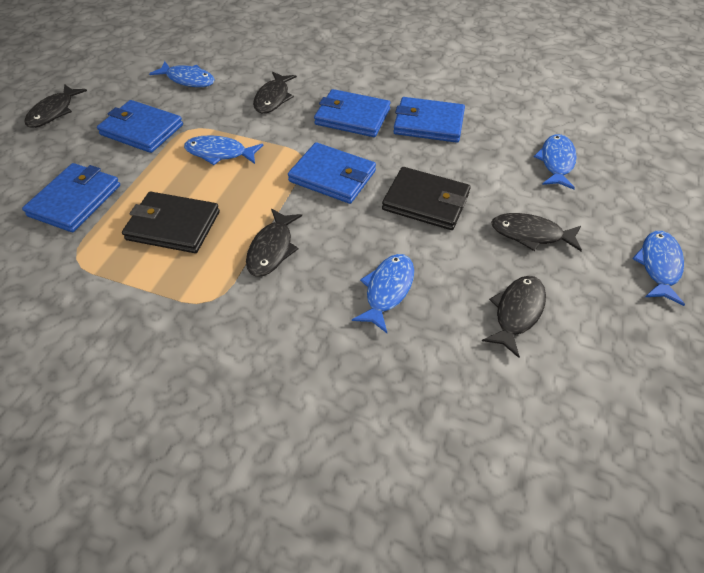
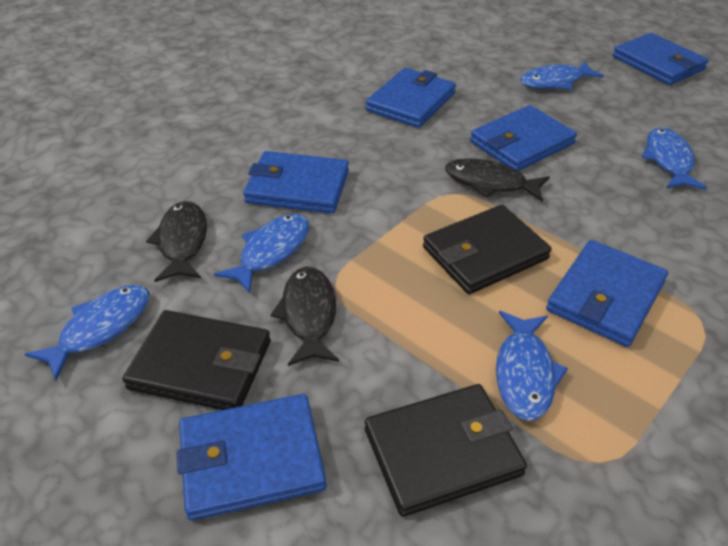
black fish: [25,84,87,128] [246,209,302,276] [253,72,297,113] [482,276,546,358] [491,213,582,251] = 5 -> [146,201,207,282] [271,266,339,366] [445,158,550,202] = 3
black wallet: [122,192,220,253] [382,167,471,230] = 2 -> [123,310,271,410] [365,384,527,517] [423,205,552,294] = 3
blue wallet: [22,163,120,232] [97,100,183,153] [288,142,376,204] [314,89,391,137] [393,97,465,143] = 5 -> [176,394,327,521] [243,151,349,213] [366,68,456,128] [470,105,577,171] [546,240,668,347] [613,33,709,85] = 6

